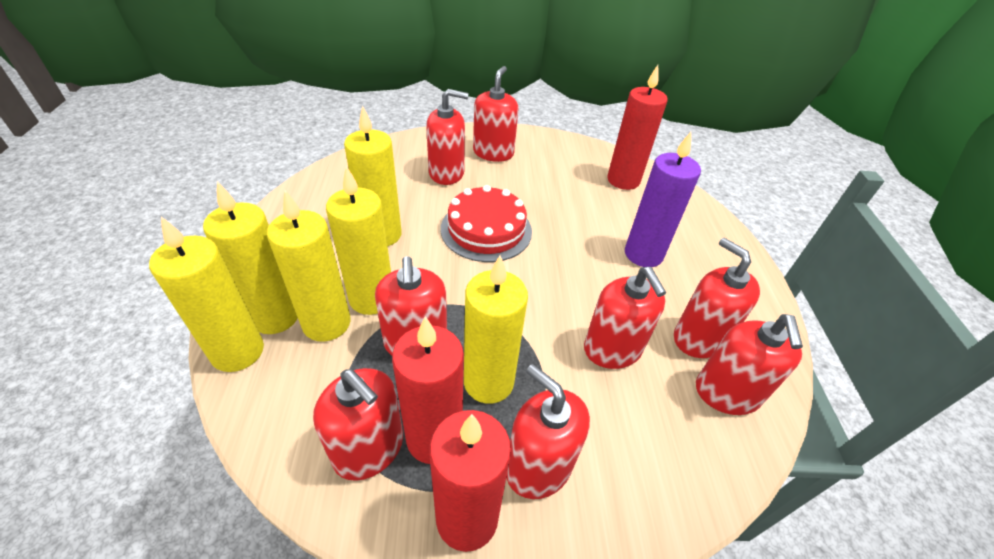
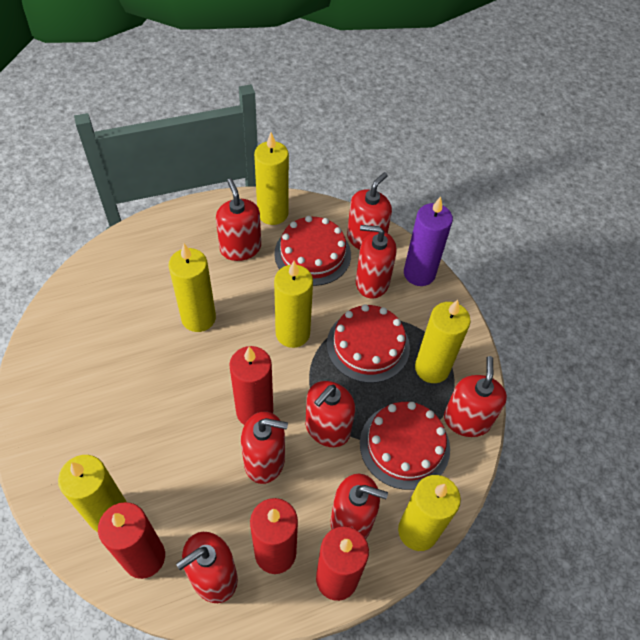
red cake: [441,185,532,262] = 1 -> [274,216,351,286] [327,304,410,383] [360,402,450,490] = 3
red candle: [392,316,464,464] [429,410,511,552] [607,65,668,190] = 3 -> [98,502,165,579] [229,346,273,425] [250,498,298,574] [316,526,369,601] = 4

